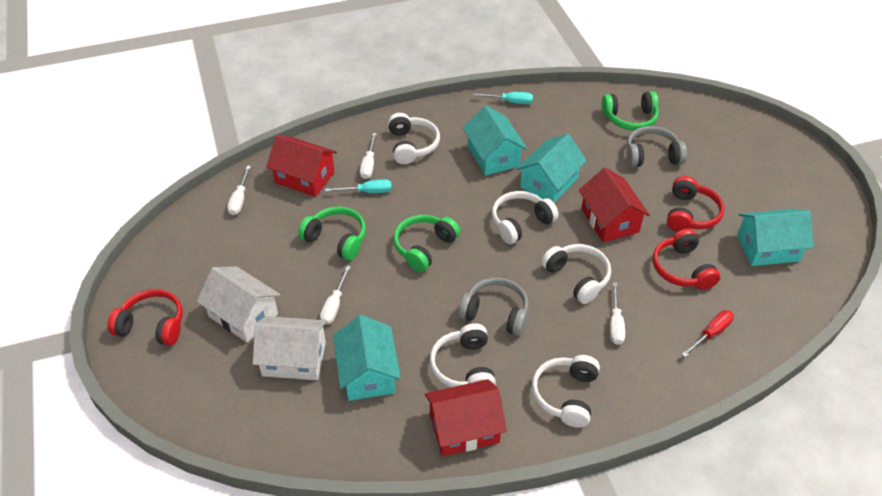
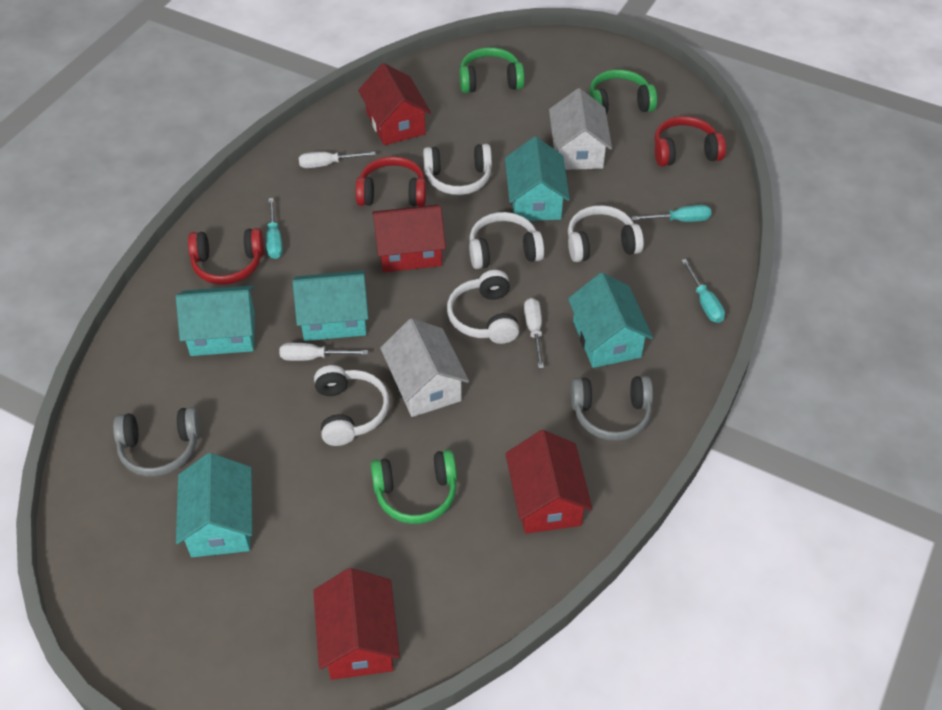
red house: [266,135,337,197] [425,379,507,456] [579,167,650,242] = 3 -> [313,568,400,680] [358,63,431,145] [372,205,446,272] [505,430,593,534] = 4
red screwdriver: [682,310,734,357] = 1 -> none = 0
turquoise house: [333,315,401,401] [463,106,527,176] [516,134,587,203] [737,209,814,266] = 4 -> [176,286,255,356] [176,453,252,557] [292,271,368,341] [505,137,570,221] [568,273,653,368] = 5
turquoise screwdriver: [325,179,392,193] [473,92,533,104] = 2 -> [266,198,283,259] [631,205,711,222] [681,259,725,323] = 3
white screwdriver: [227,166,251,215] [320,266,351,325] [360,133,377,179] [610,282,625,345] = 4 -> [279,343,368,361] [299,151,376,168] [524,298,544,369] = 3

